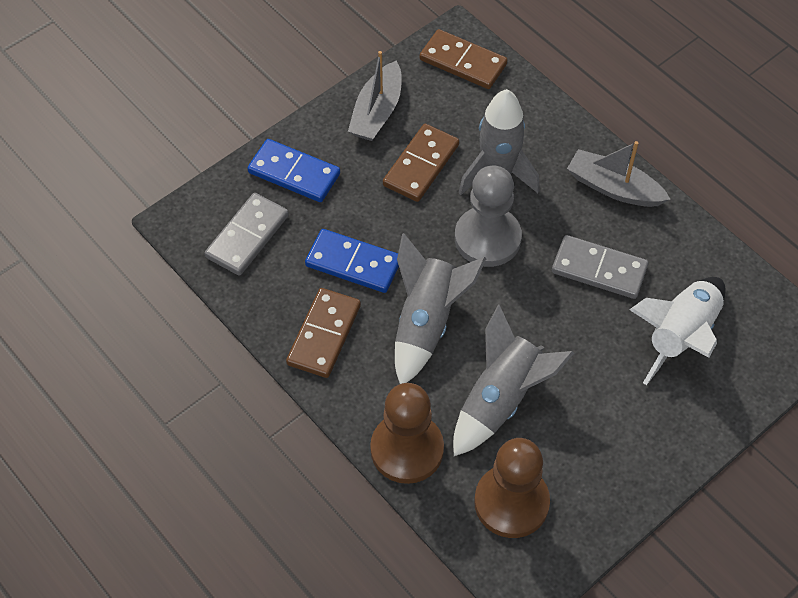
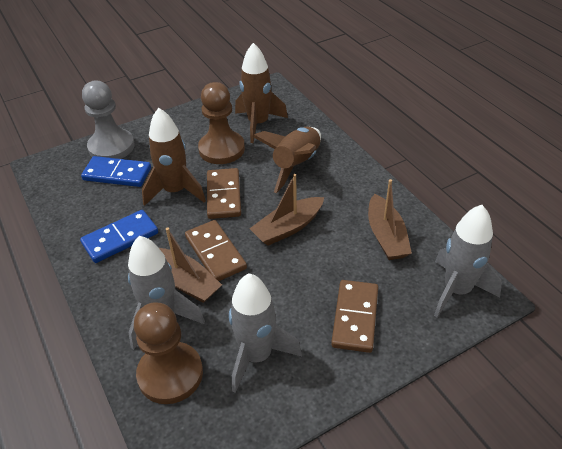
brown boat: none = 0 -> [159,228,222,303] [249,174,324,246] [368,179,412,260] = 3
brown rocket: none = 0 -> [142,108,206,206] [235,43,288,143] [252,127,321,193] = 3
grey boat: [348,51,402,141] [567,141,670,207] = 2 -> none = 0
grey domino: [205,193,289,276] [552,235,648,299] = 2 -> none = 0
white rocket: [629,277,726,385] = 1 -> none = 0

